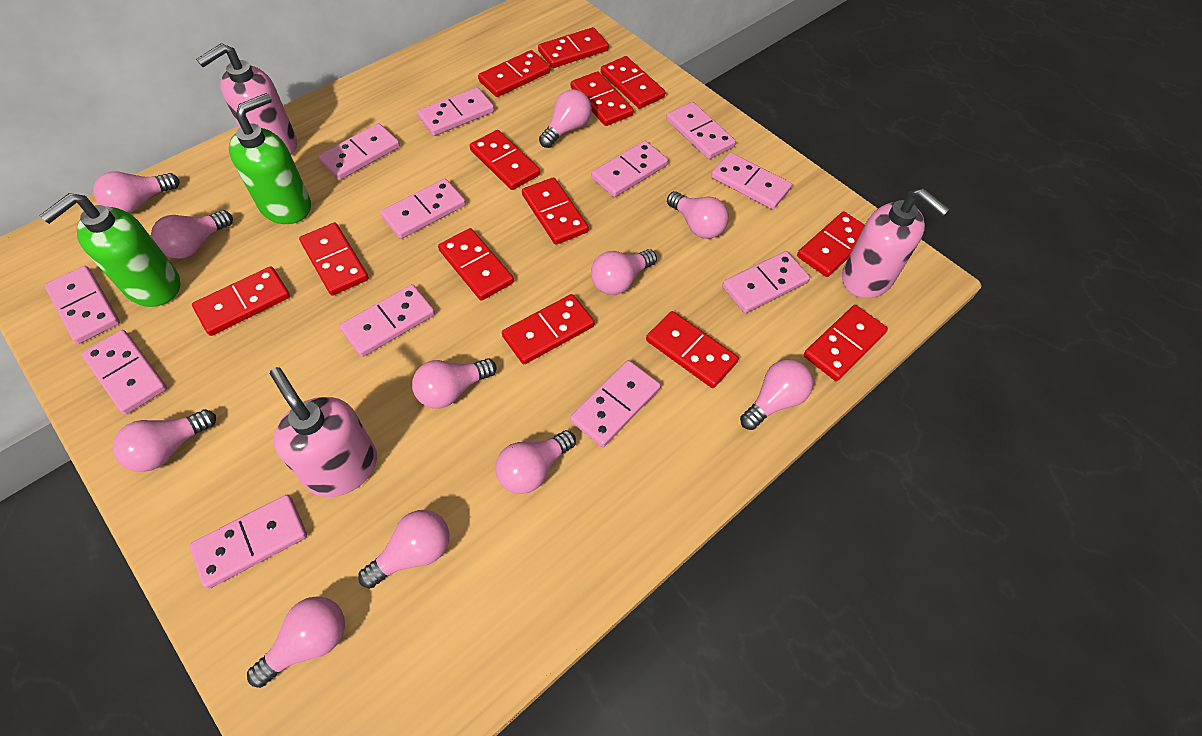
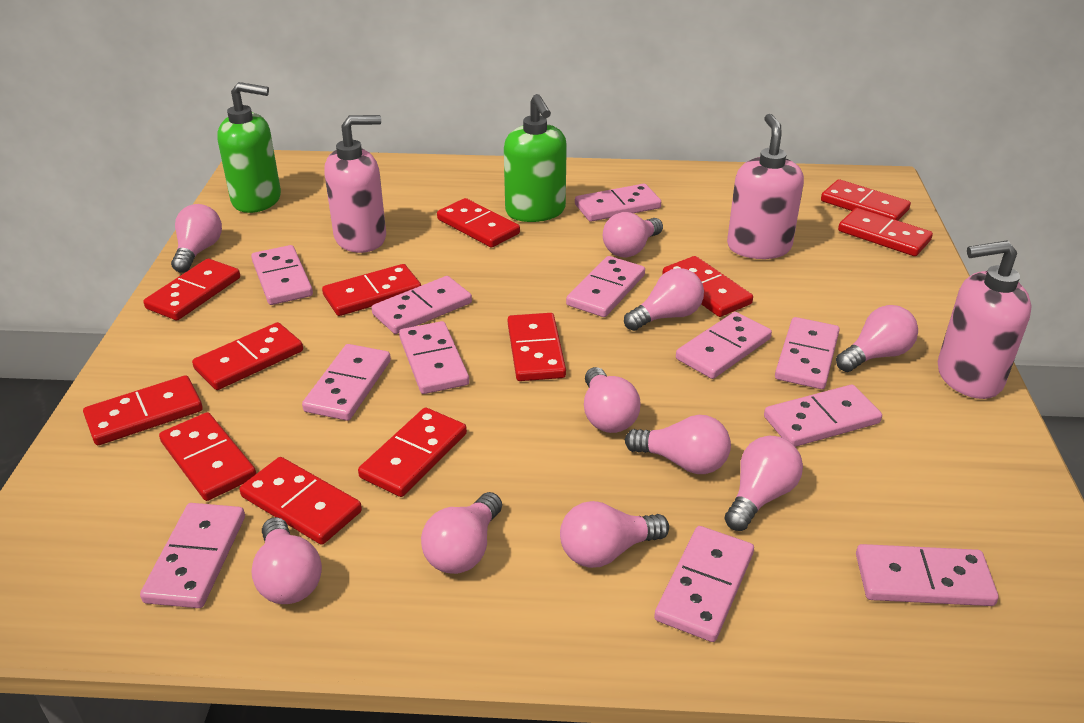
pink light bulb: [93,171,179,213] [113,409,216,472] [151,210,233,259] [247,596,345,688] [358,510,449,589] [412,358,497,409] [495,430,576,494] [539,89,592,148] [591,249,657,295] [667,191,729,239] [740,359,813,430] = 11 -> [171,204,222,273] [251,517,322,604] [421,492,502,574] [560,501,669,568] [584,367,641,433] [603,212,663,257] [624,268,704,331] [625,415,731,474] [724,436,803,531] [836,305,918,372] = 10
red domino: [192,266,290,336] [299,223,369,296] [438,228,514,301] [470,130,540,190] [478,50,550,97] [502,294,595,364] [522,177,589,245] [538,27,609,68] [571,71,634,126] [601,56,665,109] [646,311,739,388] [797,211,865,277] [804,305,888,381] = 13 -> [83,375,203,445] [143,259,240,320] [159,412,256,501] [192,322,303,390] [239,457,362,545] [322,264,421,316] [358,408,467,497] [437,198,520,248] [508,313,566,381] [662,256,753,317] [821,179,911,221] [838,208,933,256] = 12

